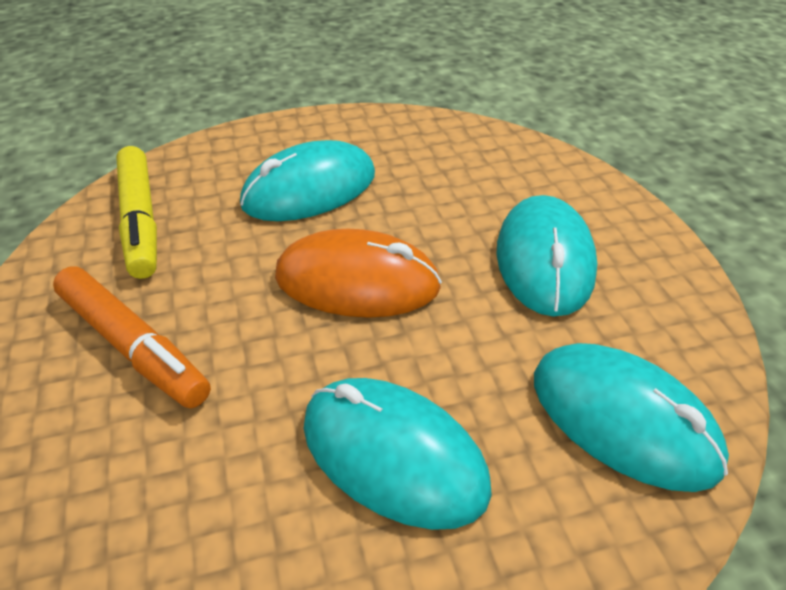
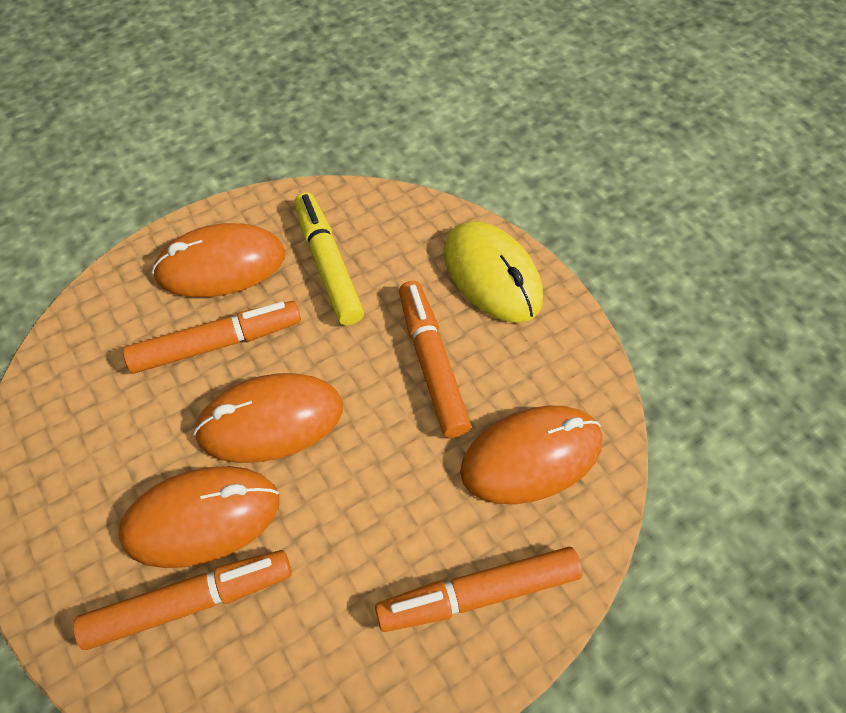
orange marker: [53,266,211,408] = 1 -> [73,550,291,650] [123,301,301,373] [375,547,582,632] [399,281,471,438] = 4
orange mouse: [275,229,442,318] = 1 -> [118,466,279,568] [152,223,285,297] [193,373,343,463] [460,405,602,504] = 4
turquoise mouse: [240,140,375,221] [303,378,492,530] [496,195,597,317] [534,343,729,492] = 4 -> none = 0
yellow mouse: none = 0 -> [444,221,543,323] = 1

